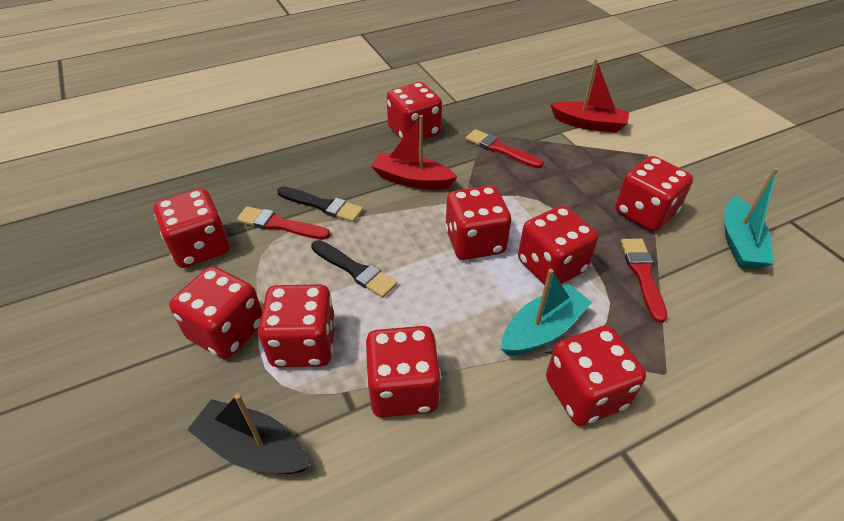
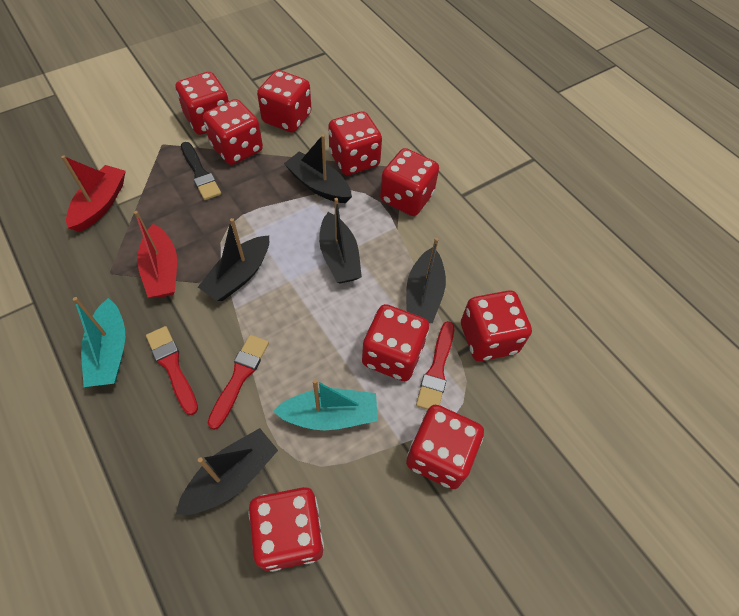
black boat: [187,393,310,474] = 1 -> [176,428,278,515] [198,218,269,301] [284,134,352,203] [319,198,362,283] [406,238,446,323] = 5
black brush: [277,187,363,222] [311,240,397,298] = 2 -> [181,142,221,200] = 1

